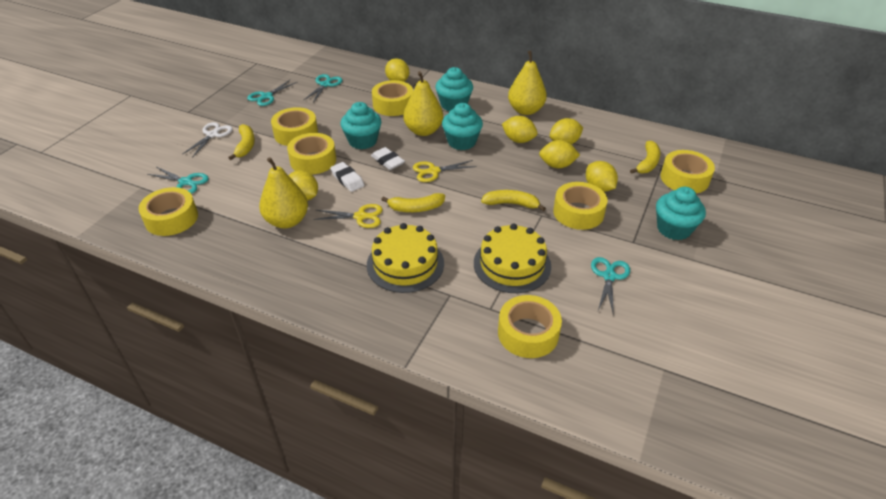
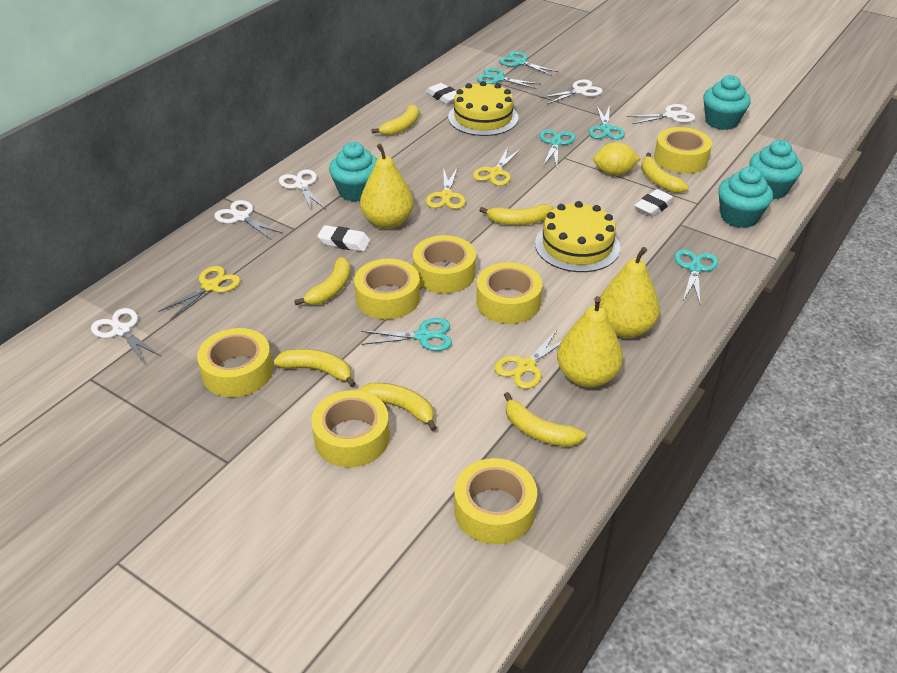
turquoise scissors: [147,167,209,194] [247,79,297,106] [303,74,342,103] [591,257,630,315] = 4 -> [361,318,452,351] [477,68,540,89] [499,51,558,76] [539,129,575,166] [589,105,625,140] [675,249,718,304] = 6
white eraser: [330,162,364,192] [371,147,405,170] = 2 -> [317,225,371,252] [426,83,457,104] [634,189,675,217] = 3
white scissors: [183,122,233,158] = 1 -> [91,308,162,364] [214,200,283,239] [279,170,326,210] [540,79,603,104] [627,104,695,124] = 5
yellow banana: [228,124,255,160] [381,193,445,212] [481,190,546,211] [630,141,660,174] = 4 -> [273,349,356,387] [294,257,351,305] [358,383,437,431] [371,104,419,136] [479,204,553,225] [504,392,586,447] [641,153,688,193] = 7
yellow lemon: [288,170,318,201] [385,58,409,82] [502,116,538,143] [539,140,580,168] [550,118,583,144] [586,161,618,192] = 6 -> [593,142,641,176] = 1
yellow scissors: [313,204,383,228] [413,160,477,182] = 2 -> [158,266,240,320] [426,167,466,209] [473,148,521,186] [495,329,561,389] = 4

